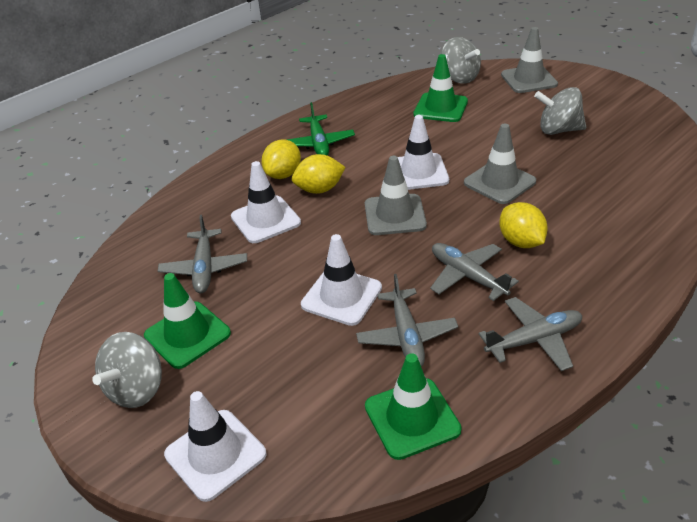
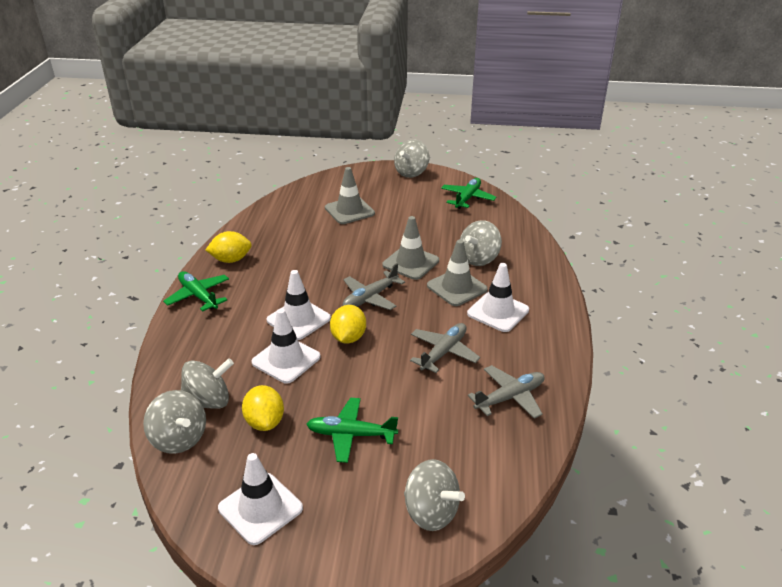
green plane: [287,102,355,156] = 1 -> [163,271,229,312] [306,398,398,463] [441,178,496,209] = 3
green traffic cone: [144,273,231,369] [365,353,461,460] [413,54,468,122] = 3 -> none = 0
grey plane: [158,215,247,293] [356,274,458,367] [430,243,519,301] [478,297,582,371] = 4 -> [343,263,405,310] [410,323,480,373] [468,365,545,419] = 3
grey spinning top: [92,332,162,408] [441,37,481,84] [534,87,586,135] = 3 -> [143,390,206,454] [181,358,234,409] [394,140,429,178] [404,459,465,531] [460,220,502,266] = 5

